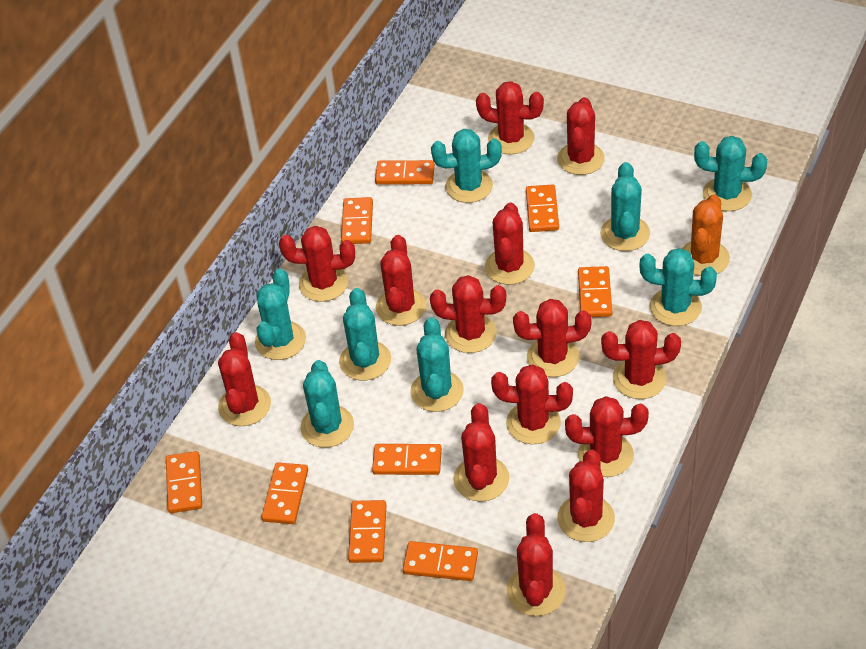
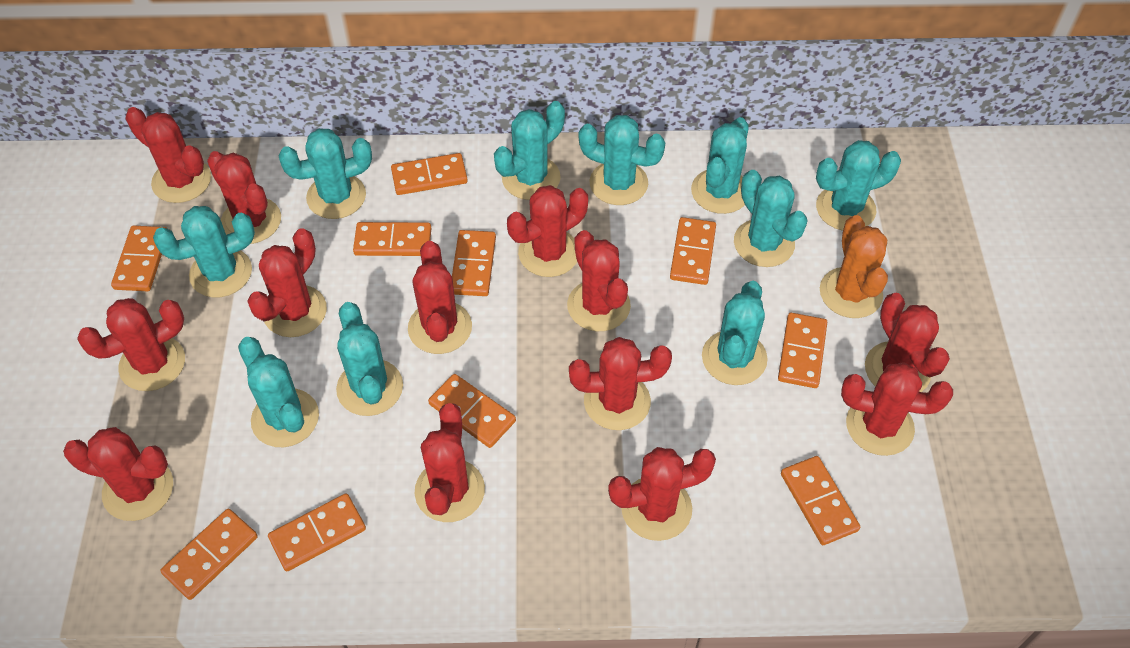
orange domino: [166,451,202,513] [261,462,308,524] [341,197,373,244] [348,500,386,563] [372,444,442,475] [375,160,435,185] [403,541,478,581] [526,185,559,232] [578,266,612,317] = 9 -> [111,225,166,291] [160,509,258,600] [268,493,366,571] [353,222,431,256] [391,153,468,195] [428,374,516,448] [452,230,496,296] [670,217,716,285] [778,313,827,388] [781,456,860,545] = 10
red cactus: [218,332,271,426] [279,226,355,302] [376,235,426,326] [430,275,506,353] [454,403,509,502] [476,81,544,155] [485,203,535,285] [491,364,573,444] [507,513,566,616] [513,299,592,377] [557,97,605,175] [557,450,615,542] [565,396,649,477] [601,320,681,399] = 14 -> [63,427,173,521] [77,298,185,391] [125,107,211,203] [207,151,281,244] [247,228,327,337] [408,241,472,354] [415,403,485,522] [507,185,588,277] [567,230,631,331] [569,337,672,430] [608,447,716,541] [841,362,953,456] [865,293,950,392] = 13
turquoise cactus: [255,269,306,360] [300,360,354,448] [339,288,391,380] [410,317,464,412] [431,129,502,203] [600,162,650,251] [640,248,717,326] [694,136,767,211] = 8 -> [153,206,255,297] [238,337,319,447] [278,128,372,219] [336,302,403,416] [494,101,565,200] [579,115,665,205] [691,117,749,214] [702,281,768,385] [734,170,808,267] [816,140,901,231] = 10

